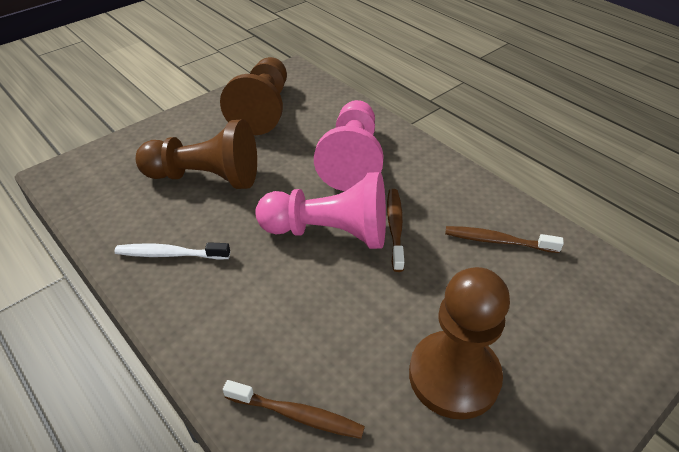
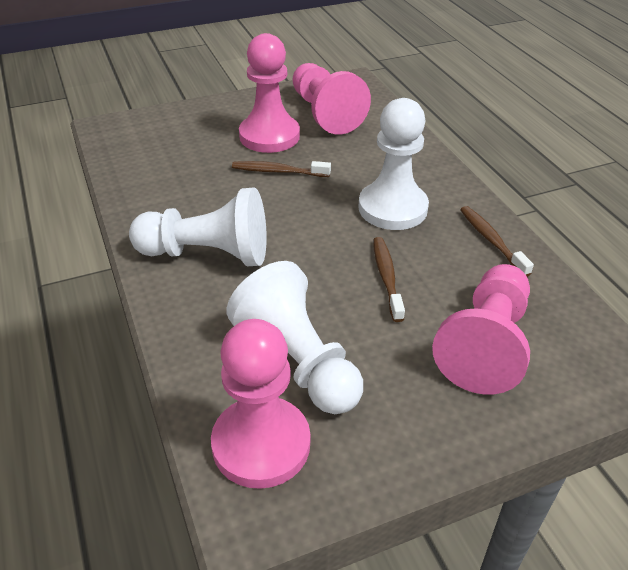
brown pawn: [136,119,257,189] [220,57,287,135] [409,267,510,420] = 3 -> none = 0
pink pawn: [255,172,386,249] [314,100,384,191] = 2 -> [211,319,310,489] [239,33,300,153] [292,63,371,135] [432,264,530,395] = 4
white pawn: none = 0 -> [129,188,267,266] [227,261,363,414] [358,98,429,230] = 3
white toothbrush: [114,242,230,260] = 1 -> none = 0

